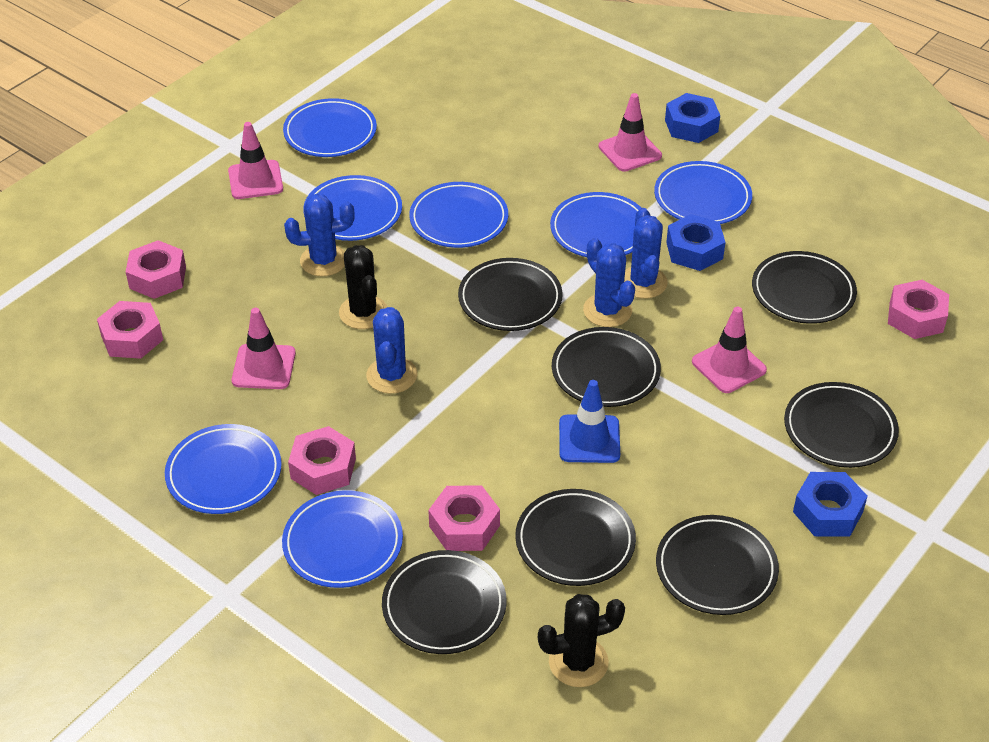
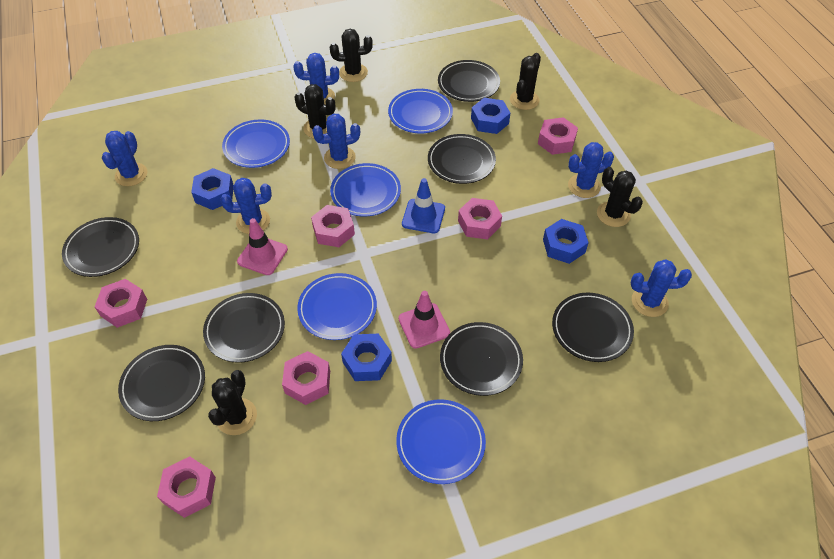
black cactus: [339,245,387,329] [538,594,625,687] = 2 -> [208,370,257,435] [295,84,336,138] [330,29,373,82] [510,53,541,110] [597,167,643,227] = 5
blue cactus: [284,194,355,276] [366,307,417,394] [583,238,635,327] [624,208,668,299] = 4 -> [102,131,148,186] [220,178,272,234] [293,53,339,105] [312,114,360,169] [568,142,614,198] [631,259,692,317] = 6
blue nut: [665,93,720,143] [666,214,725,271] [793,472,868,537] = 3 -> [191,168,234,210] [341,334,392,381] [471,98,510,134] [543,219,589,264] = 4
blue plate: [165,424,282,514] [282,490,403,588] [283,98,377,157] [303,175,402,241] [409,182,508,248] [550,192,641,257] [654,161,752,224] = 7 -> [222,119,290,168] [297,273,377,340] [330,163,401,216] [388,89,453,133] [396,399,486,484] = 5
pink nut: [97,301,163,359] [126,240,186,299] [288,426,356,495] [428,485,500,551] [888,280,949,339] = 5 -> [94,279,147,328] [157,457,216,518] [282,351,330,405] [311,205,355,247] [458,198,502,240] [538,117,578,155] = 6
pink traffic cone: [228,122,283,199] [232,308,296,389] [599,93,662,172] [692,307,767,393] = 4 -> [237,218,288,275] [398,291,450,349] = 2

